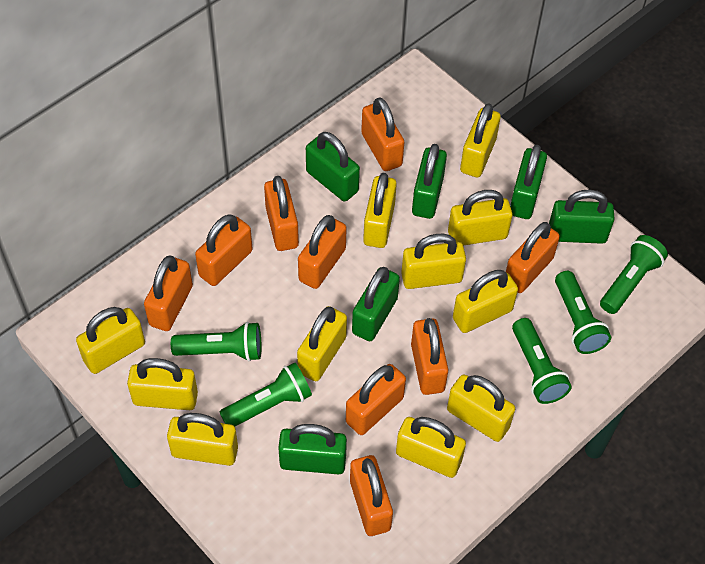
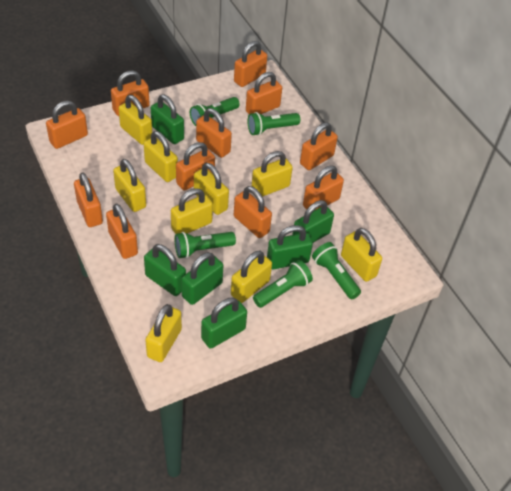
orange padlock: [144,256,193,331] [195,214,253,286] [264,176,299,251] [298,215,346,289] [346,364,406,435] [350,455,393,536] [361,97,404,171] [411,318,448,395] [506,222,560,293] = 9 -> [46,101,88,149] [74,173,103,227] [106,204,138,259] [111,70,150,116] [176,142,215,191] [196,108,232,158] [234,41,267,87] [234,186,272,238] [246,72,282,114] [300,122,338,170] [303,165,344,210] = 11
yellow padlock: [76,307,145,374] [127,358,198,410] [167,413,238,466] [297,306,347,381] [363,173,397,248] [396,417,466,478] [401,234,466,289] [447,374,515,442] [448,190,513,246] [453,270,518,333] [460,103,501,177] = 11 -> [113,159,146,212] [119,95,152,145] [144,131,178,182] [145,304,182,362] [171,188,213,234] [194,163,229,215] [231,251,272,303] [252,151,293,197] [341,228,382,282] = 9

